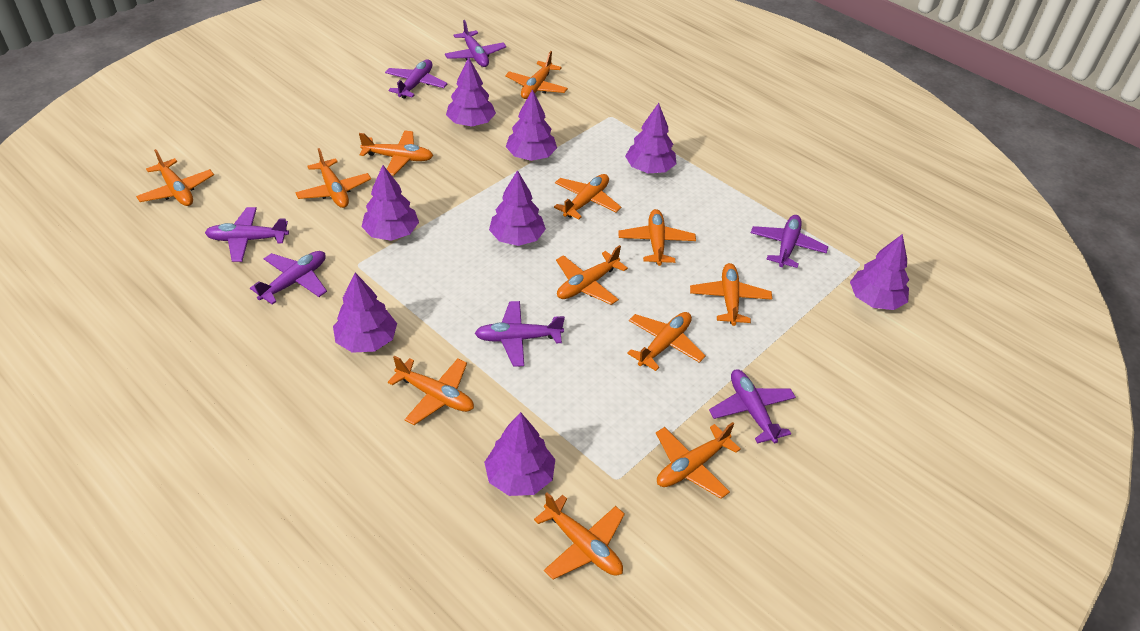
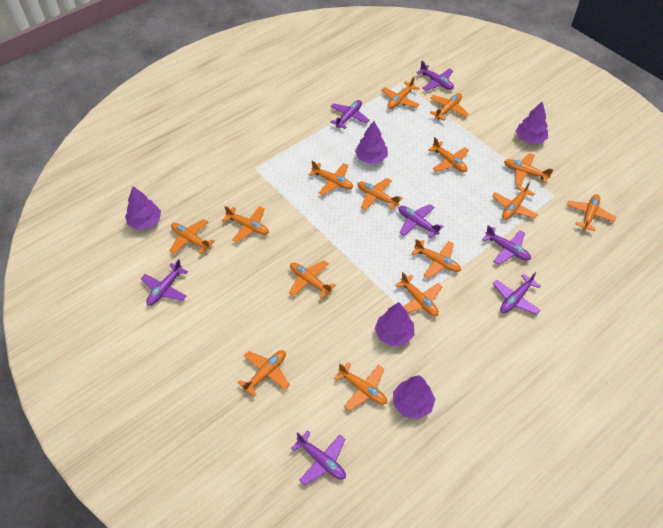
orange plane: [136,149,214,206] [295,148,371,208] [359,130,433,176] [388,356,474,425] [505,51,568,99] [534,492,625,579] [554,174,621,220] [556,245,628,305] [618,209,696,266] [627,312,706,371] [656,422,741,499] [690,263,772,326] = 12 -> [169,219,215,254] [222,206,269,243] [238,350,290,397] [289,260,336,299] [309,161,353,195] [334,362,387,411] [358,178,402,210] [381,77,420,109] [395,272,442,316] [411,239,461,278] [428,137,469,172] [430,93,469,121] [492,181,538,220] [504,153,553,186] [567,194,616,231] = 15
purple tree: [333,273,397,353] [362,165,419,241] [446,57,496,126] [484,412,555,496] [489,170,546,246] [506,89,557,161] [625,103,676,173] [850,234,909,310] = 8 -> [125,186,161,230] [355,121,388,164] [375,302,415,346] [393,375,435,419] [516,101,548,144] = 5

